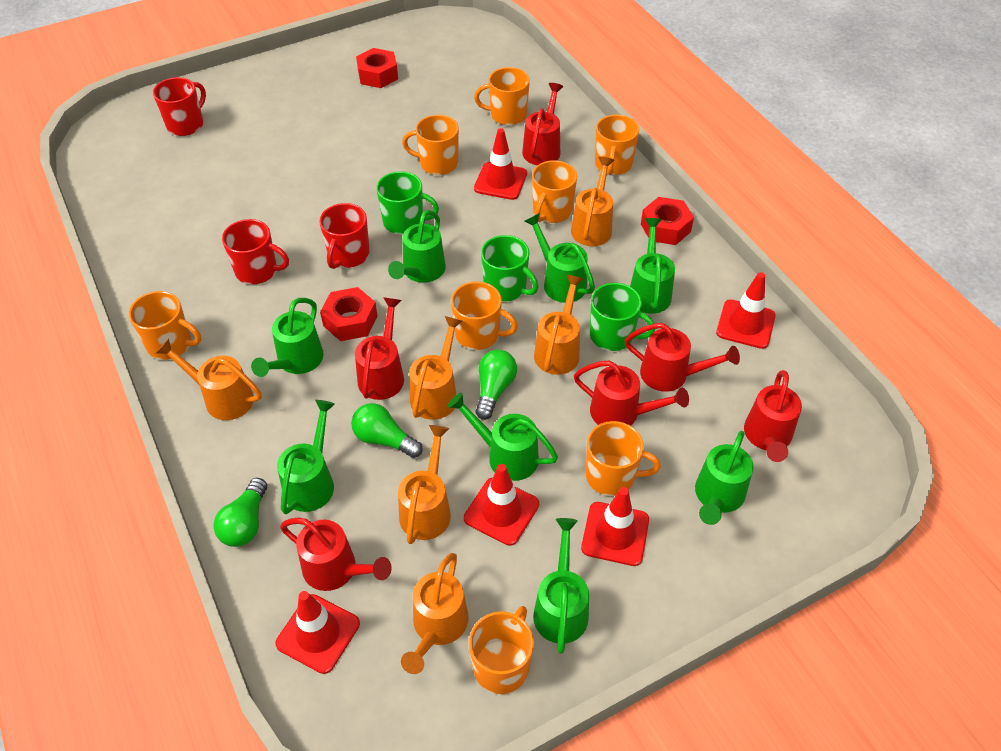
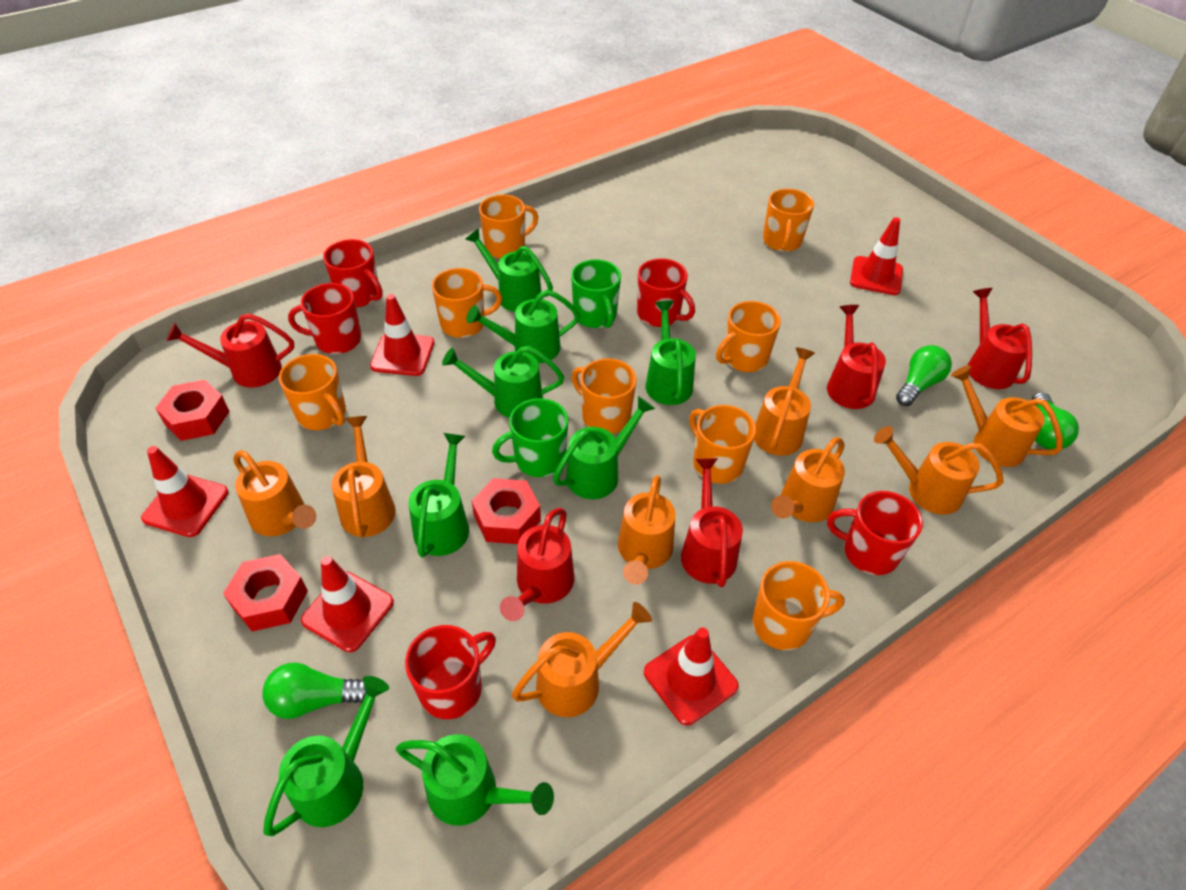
green mug: [376,171,439,235] [481,235,538,301] [590,283,656,351] = 3 -> [492,398,568,477] [571,259,621,328] = 2
orange watering can: [156,339,262,420] [398,425,451,544] [401,553,469,674] [409,316,462,420] [534,275,584,375] [571,157,614,246] = 6 -> [233,450,316,536] [331,416,396,538] [512,602,652,717] [618,475,676,585] [754,347,815,456] [771,437,845,522] [874,426,1004,514] [951,366,1063,467] = 8
red mug: [153,77,206,136] [222,219,289,284] [319,203,370,269] = 3 -> [288,283,361,354] [323,239,383,307] [405,625,496,719] [637,258,695,327] [827,491,923,575] = 5
red watering can: [280,518,392,591] [355,297,404,400] [522,83,563,165] [574,361,689,426] [625,323,740,392] [744,370,802,462] = 6 -> [167,313,294,388] [500,508,574,621] [681,458,743,587] [827,305,886,409] [967,288,1032,389] = 5

